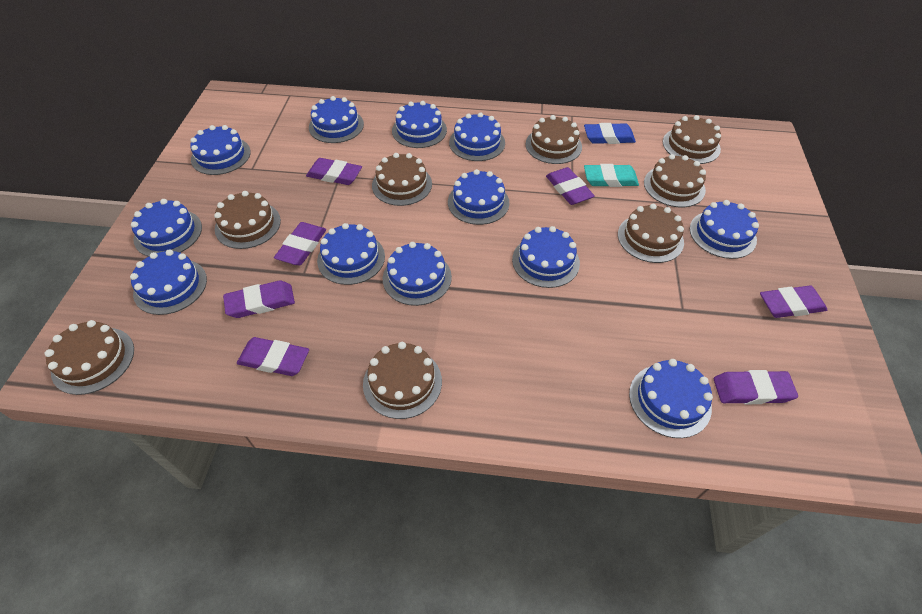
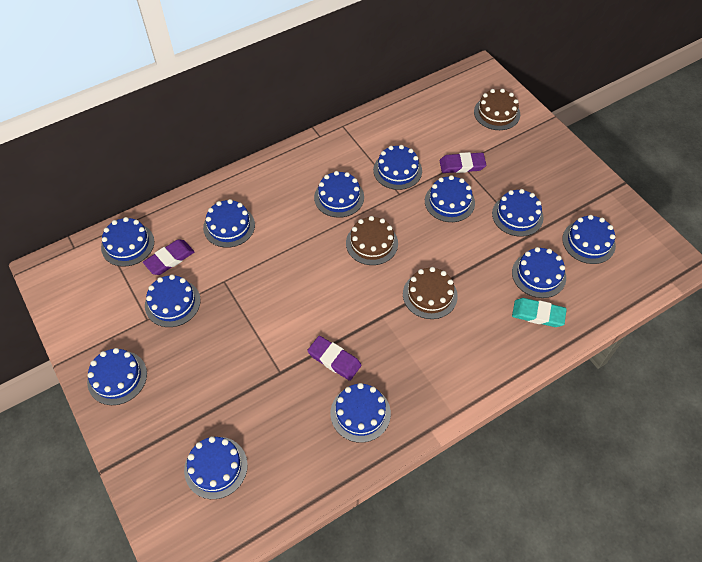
blue eraser: [584,123,636,144] = 1 -> none = 0
brown cake: [45,320,134,395] [214,191,281,249] [363,342,442,419] [372,153,432,206] [526,115,582,164] [618,204,684,263] [644,154,706,207] [663,115,721,164] = 8 -> [346,216,398,265] [403,267,458,319] [474,89,520,130] = 3
purple eraser: [223,280,295,318] [237,337,309,376] [274,222,326,265] [306,158,362,185] [546,167,595,205] [714,370,798,404] [760,286,827,318] = 7 -> [143,239,194,275] [307,336,361,381] [440,152,486,173] = 3

